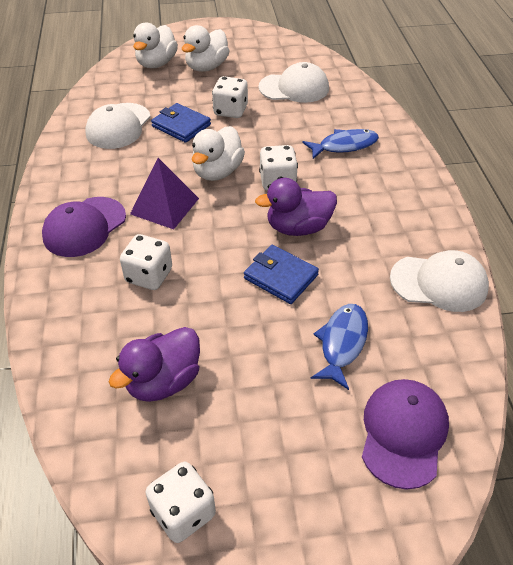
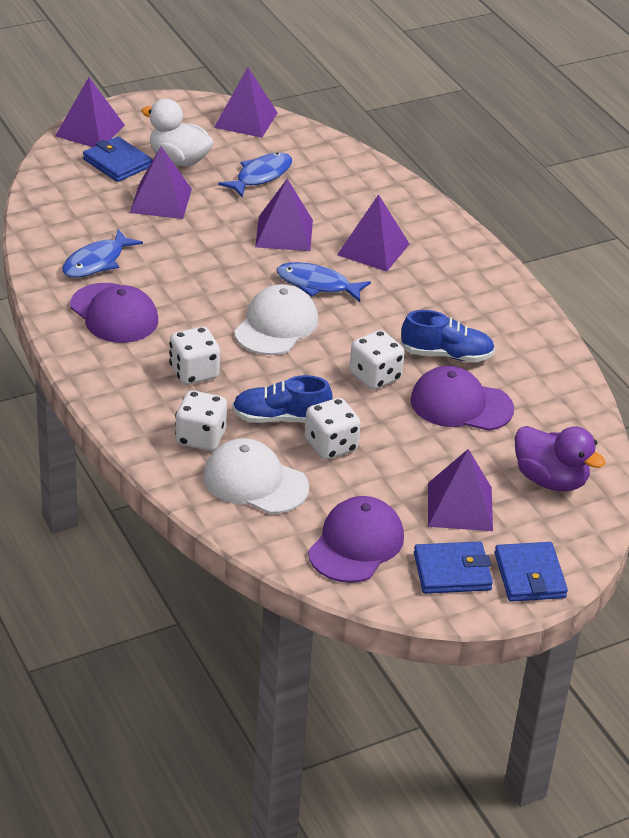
blue fish: [302,129,379,159] [311,304,368,390] = 2 -> [62,229,143,278] [218,152,292,197] [277,262,371,302] = 3
blue shoe: none = 0 -> [232,375,333,423] [401,310,495,362] = 2
blue wallet: [151,103,211,143] [244,245,319,304] = 2 -> [83,137,153,182] [414,542,493,594] [495,542,568,602] = 3
purple cap: [42,197,126,257] [362,379,449,489] = 2 -> [70,283,158,343] [308,496,404,583] [411,366,514,431] = 3
purple duck: [109,327,200,402] [255,178,337,236] = 2 -> [515,426,606,492] = 1
purple pyramid: [130,158,199,229] = 1 -> [55,77,125,147] [130,146,192,219] [214,67,278,138] [255,179,313,251] [337,194,410,272] [428,449,493,531] = 6
white cap: [85,103,151,149] [259,62,329,103] [390,250,489,312] = 3 -> [203,438,309,514] [234,284,318,355] = 2
white duck: [133,22,178,68] [182,25,230,72] [192,126,245,181] = 3 -> [141,99,213,167] = 1

